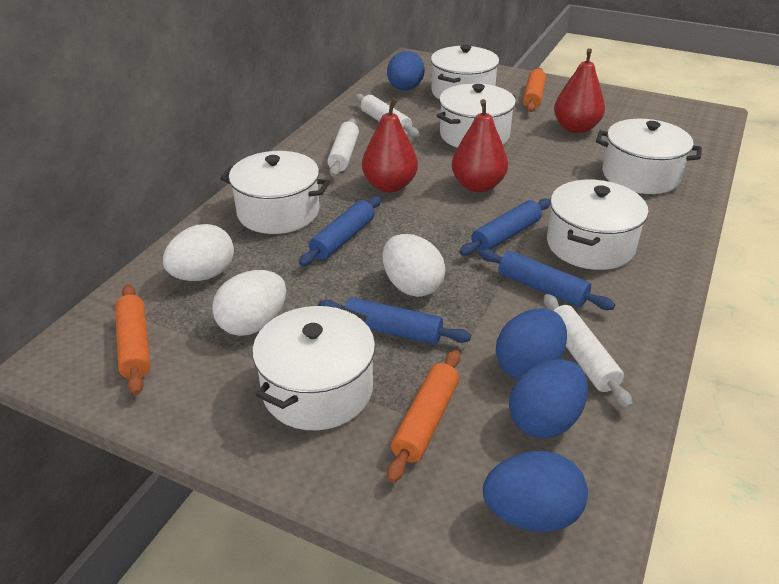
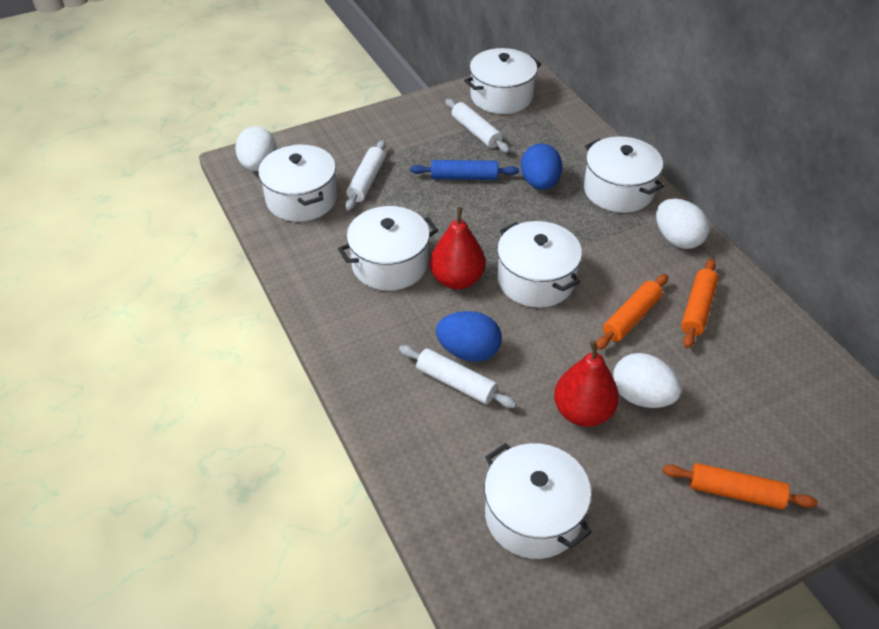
blue egg: [387,51,425,91] [483,451,588,532] [496,308,567,379] [509,359,588,438] = 4 -> [436,311,502,362] [521,143,562,190] = 2
blue rolling pin: [299,196,381,266] [318,297,471,345] [459,198,550,256] [479,249,615,310] = 4 -> [410,160,519,180] = 1
red pear: [362,98,418,192] [452,99,508,192] [554,48,605,133] = 3 -> [430,207,486,290] [554,341,619,427] = 2

